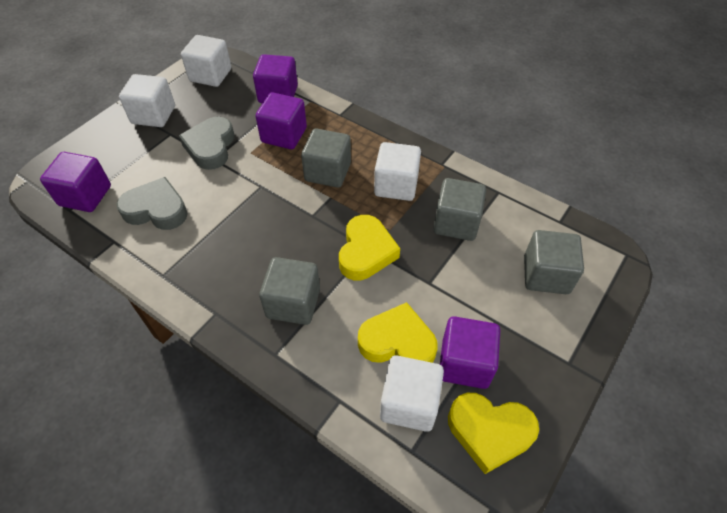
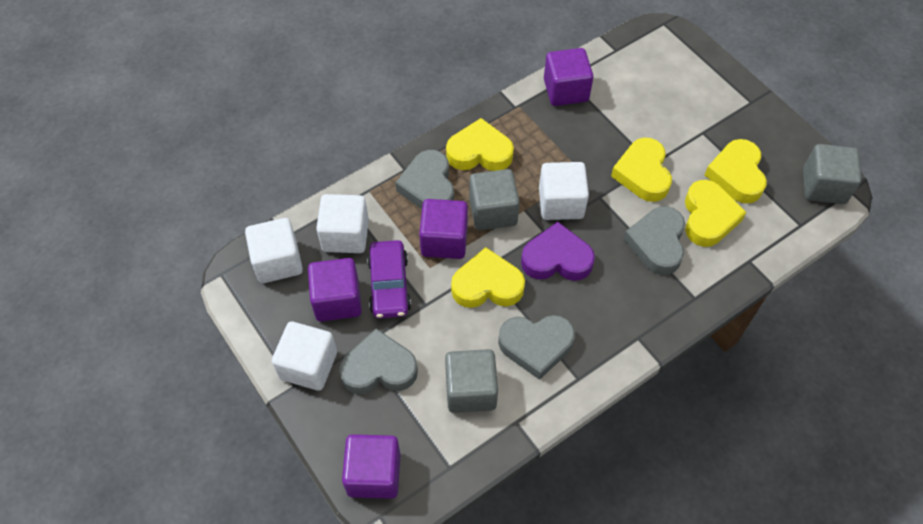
grey cube: [259,257,320,325] [301,129,351,188] [433,178,486,241] [524,230,584,294] = 4 -> [445,349,498,413] [469,169,520,230] [803,144,862,204] = 3
grey heart: [117,177,188,230] [179,117,234,170] = 2 -> [339,328,418,394] [395,150,454,209] [498,315,575,380] [623,206,685,275] = 4
purple car: none = 0 -> [367,240,411,318] = 1
purple heart: none = 0 -> [521,222,595,281] = 1
yellow heart: [339,215,400,280] [358,302,438,363] [448,393,539,474] = 3 -> [446,118,514,171] [451,247,525,308] [611,138,672,202] [685,180,746,247] [705,139,767,204] = 5

